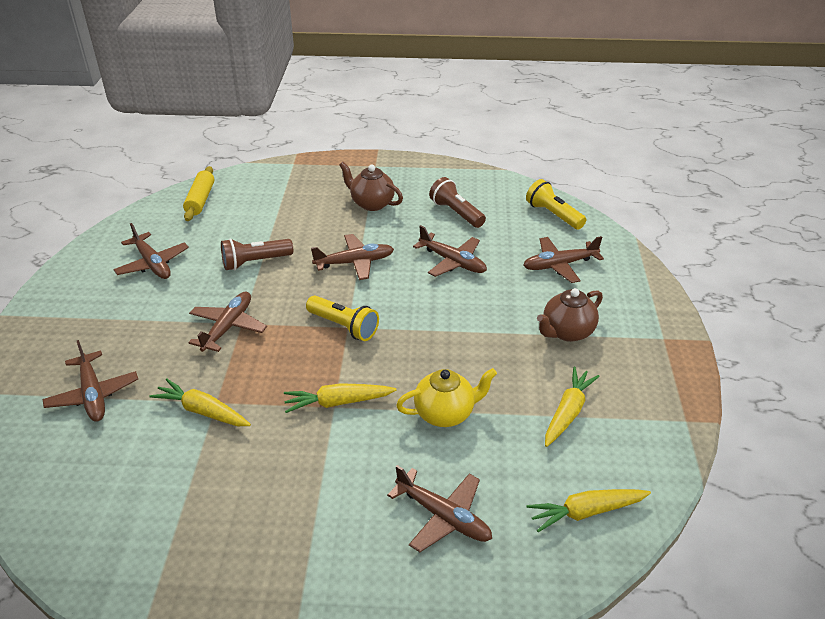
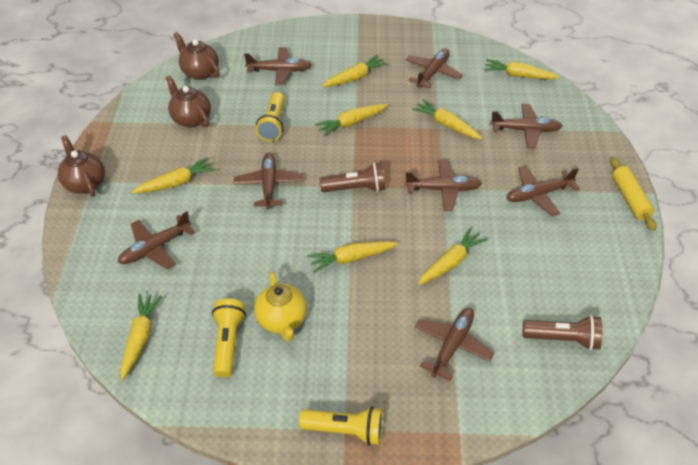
brown plane: [42,340,138,422] [113,223,189,279] [189,292,267,352] [311,234,394,280] [387,465,492,552] [413,225,487,277] [523,236,604,283] = 7 -> [118,211,195,269] [234,152,303,209] [244,47,312,86] [405,48,463,88] [405,160,482,211] [415,308,494,381] [490,104,562,148] [506,165,580,216] = 8
brown teapot: [339,162,403,211] [537,288,603,342] = 2 -> [58,135,105,197] [166,76,211,128] [174,32,220,80] = 3
yellow carrot: [149,379,251,426] [284,383,397,413] [526,489,651,532] [545,367,600,447] = 4 -> [120,294,162,380] [132,157,216,193] [307,241,398,273] [315,104,388,136] [322,55,388,87] [412,99,482,139] [418,227,488,285] [484,59,559,80] = 8
yellow flashlight: [306,295,379,341] [526,179,586,230] = 2 -> [212,298,246,378] [256,92,285,141] [299,406,383,446] = 3

